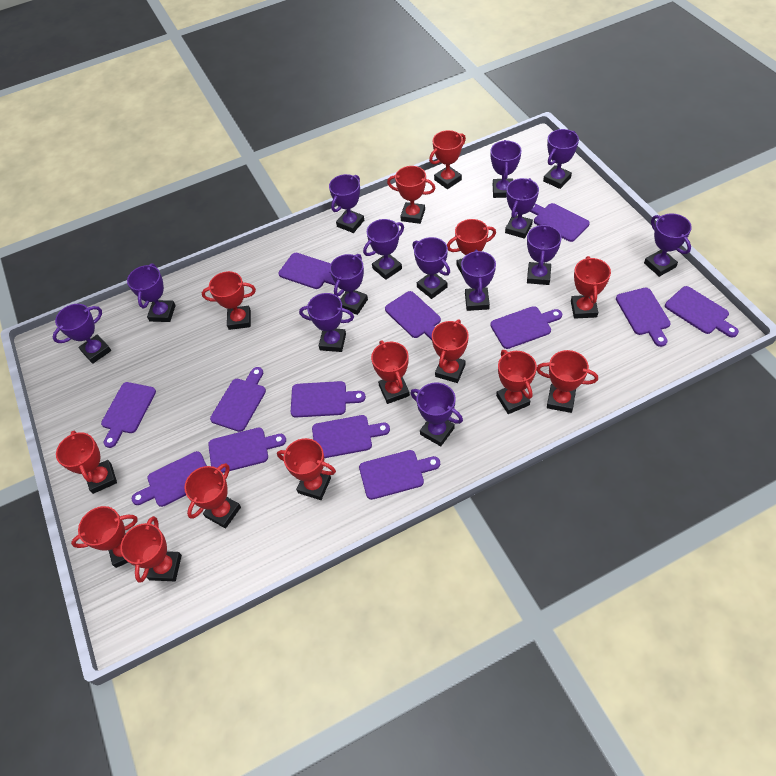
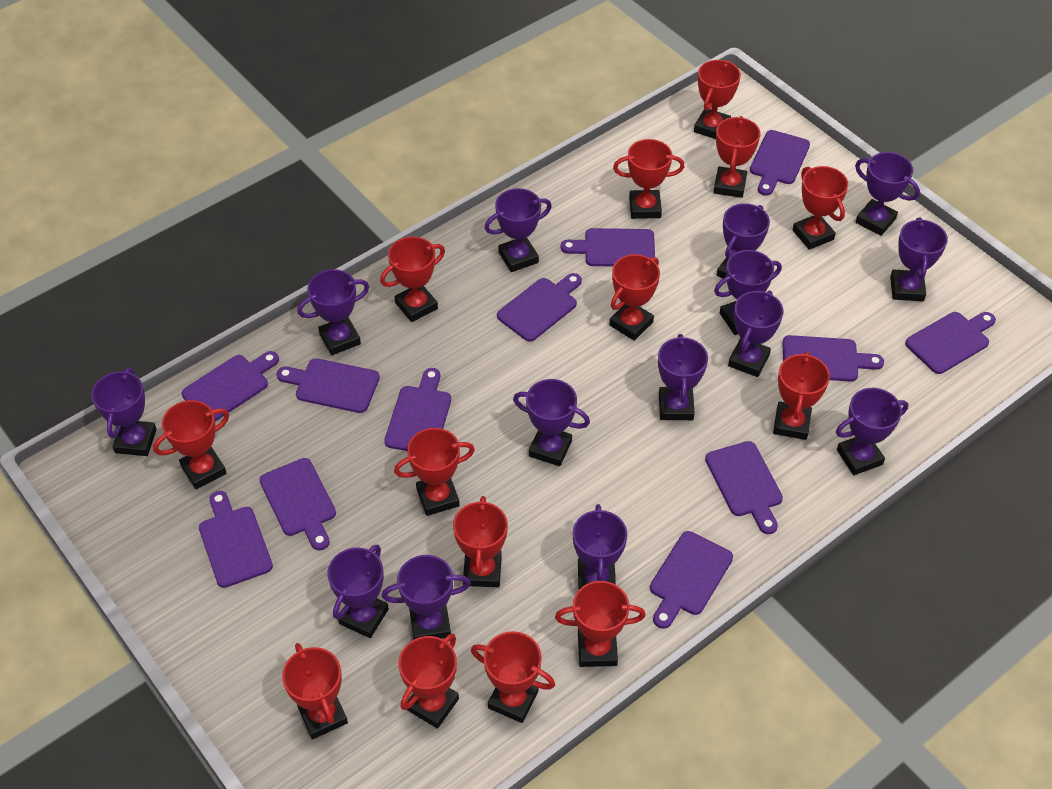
purple cutting board: [101,382,156,448] [131,451,207,507] [208,428,286,473] [210,367,266,432] [279,253,335,289] [291,381,366,418] [312,415,390,458] [359,450,440,500] [385,291,441,340] [490,306,562,349] [530,203,590,242] [616,288,670,347] [665,286,739,337] = 13 -> [182,351,279,421] [199,491,273,588] [260,458,336,551] [277,358,380,413] [385,368,451,451] [497,273,582,342] [561,228,655,267] [650,531,733,629] [705,441,783,534] [750,130,810,196] [782,335,884,382] [905,312,996,374] = 12

